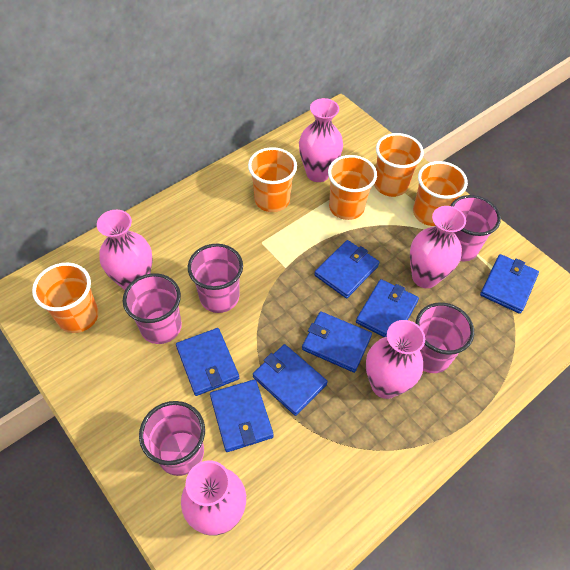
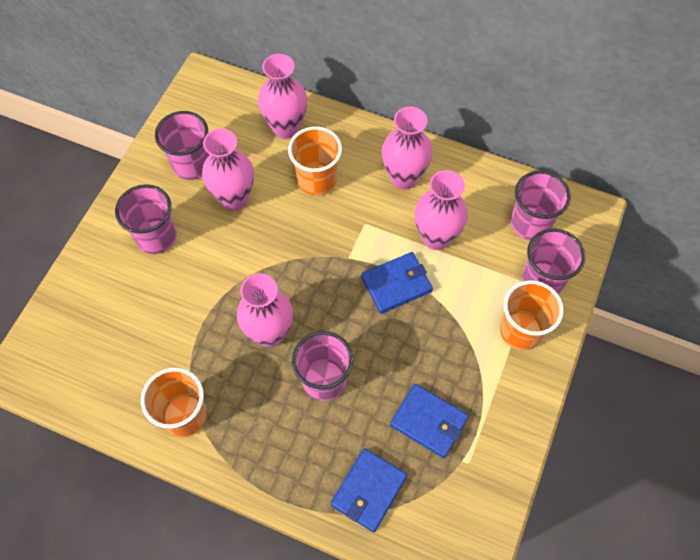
blue wallet: [176,328,239,396] [210,379,274,452] [253,344,327,416] [302,311,372,373] [314,240,379,299] [356,279,419,337] [480,254,539,314] = 7 -> [330,448,407,532] [361,252,433,314] [390,384,469,458] = 3
orange cup: [32,263,99,333] [248,147,297,212] [328,155,377,220] [374,133,424,197] [413,161,468,226] = 5 -> [141,368,207,437] [288,127,342,196] [500,280,564,350] = 3

